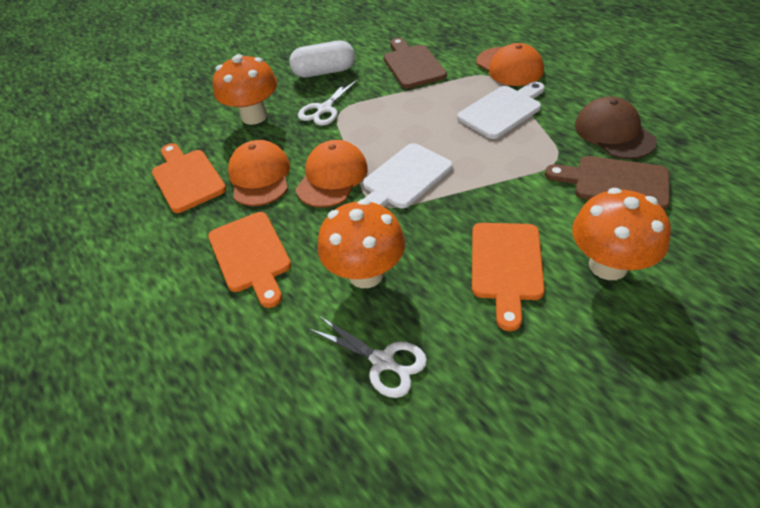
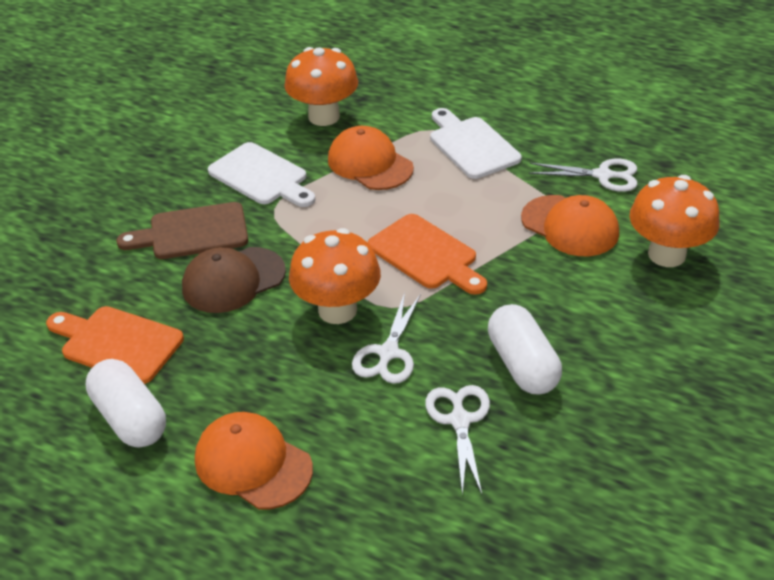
brown cutting board: [384,38,447,89] [545,156,670,210] = 2 -> [116,202,248,259] = 1
orange cutting board: [152,143,226,213] [208,212,291,308] [472,223,545,331] = 3 -> [46,306,184,384] [368,214,487,295] = 2
white capsule: [289,40,355,77] = 1 -> [86,359,166,448] [488,304,562,394] = 2
white scissors: [298,77,359,126] [309,316,427,398] = 2 -> [352,293,421,384] [425,385,490,495] [529,158,637,192] = 3

